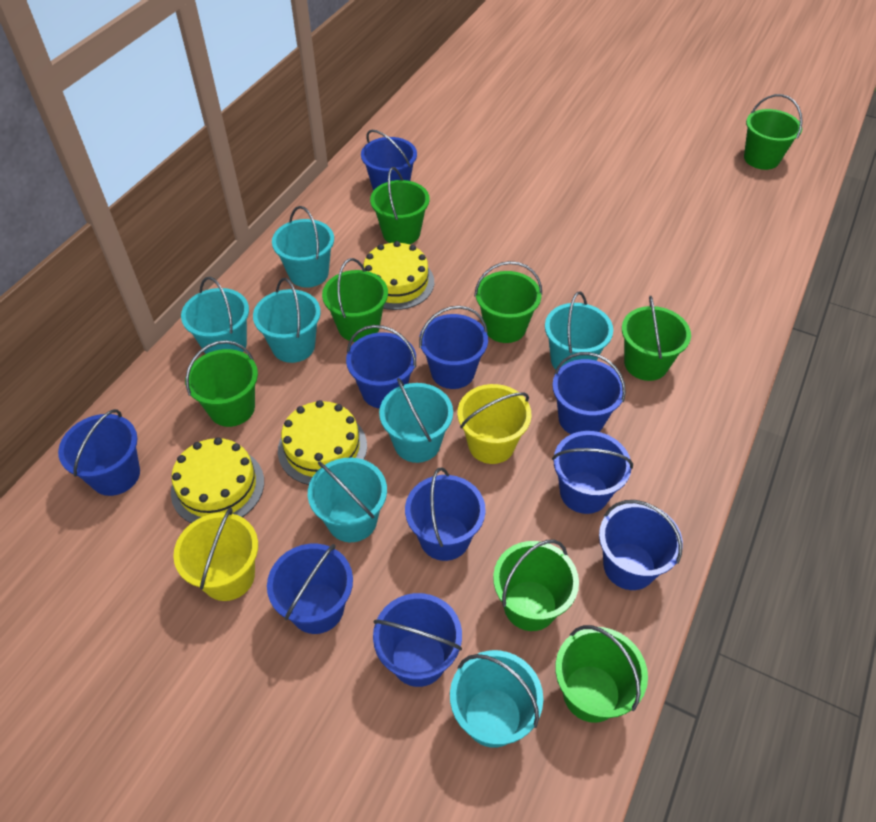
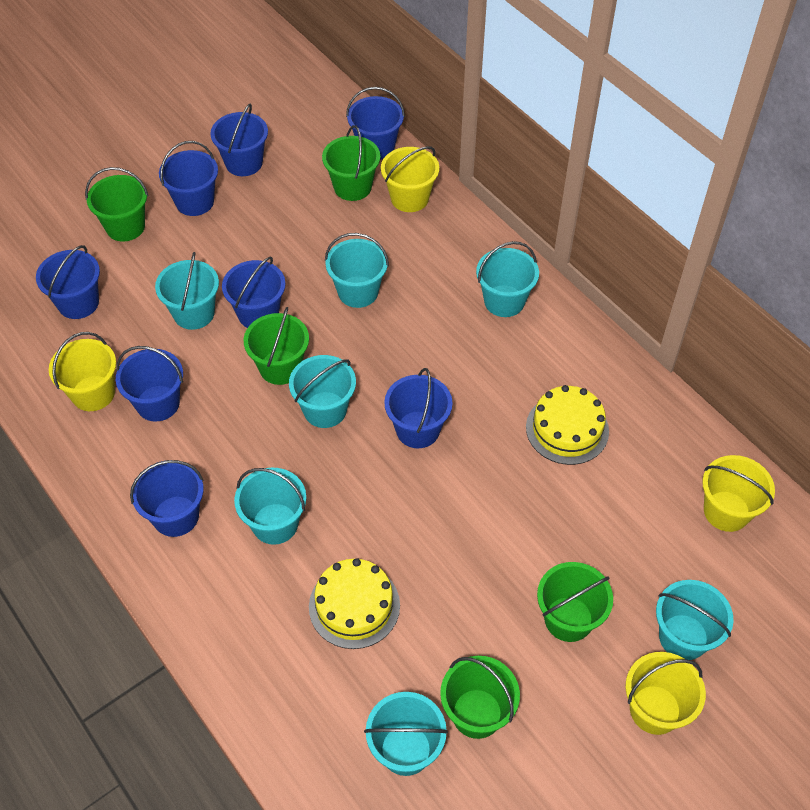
blue bucket: [58,409,140,496] [267,544,353,634] [346,325,416,409] [361,130,417,191] [373,593,462,687] [405,467,486,561] [419,306,488,389] [552,352,626,434] [552,431,633,514] [599,500,683,590] = 10 -> [36,245,100,319] [116,346,183,422] [130,460,204,537] [159,141,218,216] [210,104,268,176] [222,257,286,328] [346,87,405,160] [384,368,452,448] = 8
green bucket: [185,340,258,427] [322,258,388,342] [370,167,429,244] [474,261,542,343] [493,540,579,631] [555,625,648,723] [622,296,691,381] [744,94,803,170] = 8 -> [85,167,148,242] [244,307,309,385] [322,125,380,201] [440,656,520,739] [537,562,613,642] = 5
yellow bucket: [173,508,258,601] [457,384,532,464] = 2 -> [49,332,116,411] [381,146,439,212] [625,652,706,735] [702,455,775,532] = 4
yellow cake: [171,437,264,523] [278,400,367,485] [363,241,434,310] = 3 -> [309,558,400,649] [526,385,609,465] = 2

